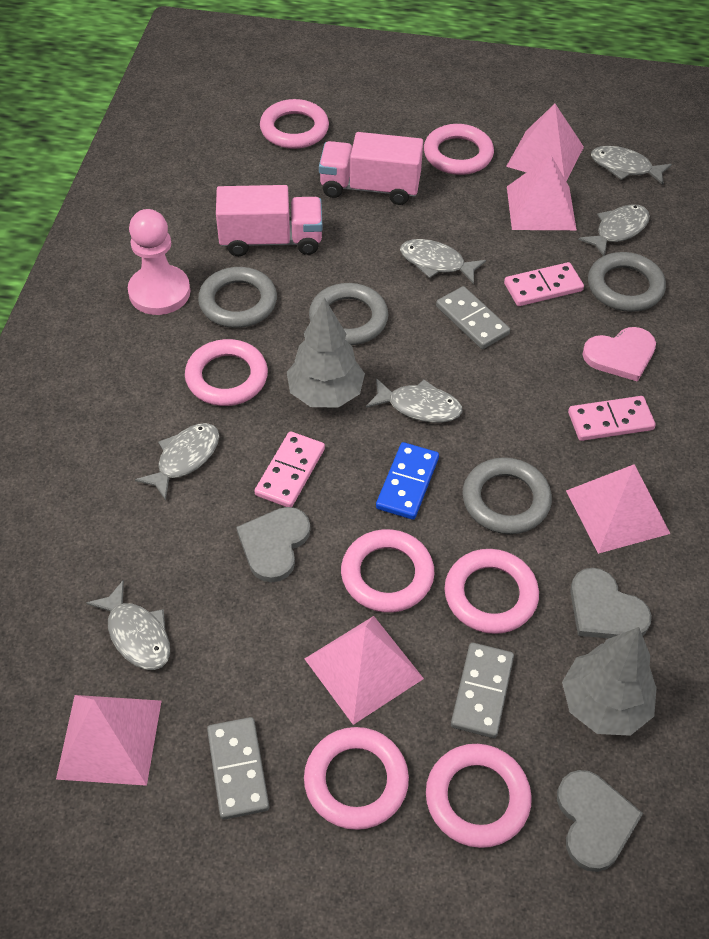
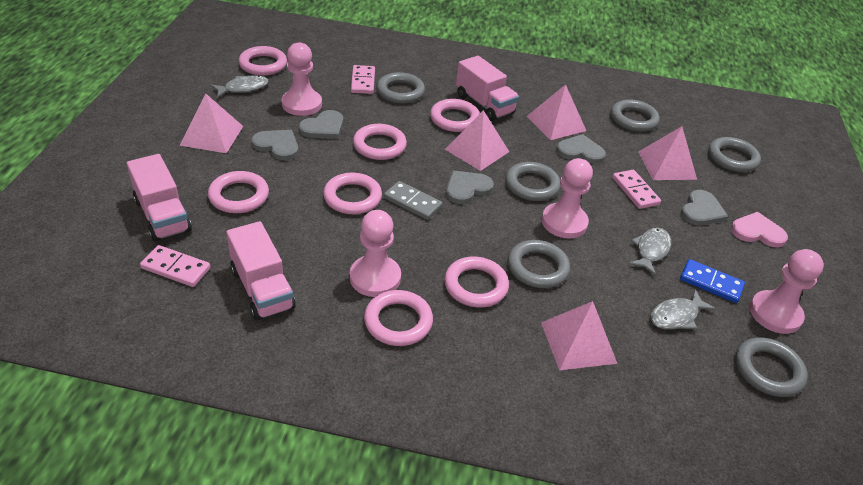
grey domino: [207,717,269,820] [436,286,510,349] [451,643,514,738] = 3 -> [384,181,443,220] = 1
grey fish: [86,580,170,670] [135,423,220,500] [366,378,462,423] [400,239,486,284] [578,204,650,256] [591,146,672,185] = 6 -> [210,75,269,98] [629,228,671,276] [650,289,716,330] = 3
grey heart: [236,507,310,582] [557,770,643,872] [570,568,652,639] = 3 -> [251,130,298,160] [299,110,343,139] [446,171,494,204] [556,134,606,164] [681,190,729,225] = 5
grey ring: [198,267,277,328] [309,283,388,345] [462,457,552,534] [588,252,666,312] = 4 -> [376,72,425,104] [505,162,561,201] [508,240,570,288] [611,99,660,132] [708,137,761,172] [735,337,808,397] = 6
grey tree: [287,298,365,408] [562,627,657,736] = 2 -> none = 0
pink pawn: [128,209,190,315] = 1 -> [282,42,322,116] [350,210,401,297] [542,158,593,239] [749,249,824,334] = 4
pink truck: [216,185,322,256] [319,132,423,205] = 2 -> [127,154,192,242] [226,221,296,321] [456,56,519,121] = 3

